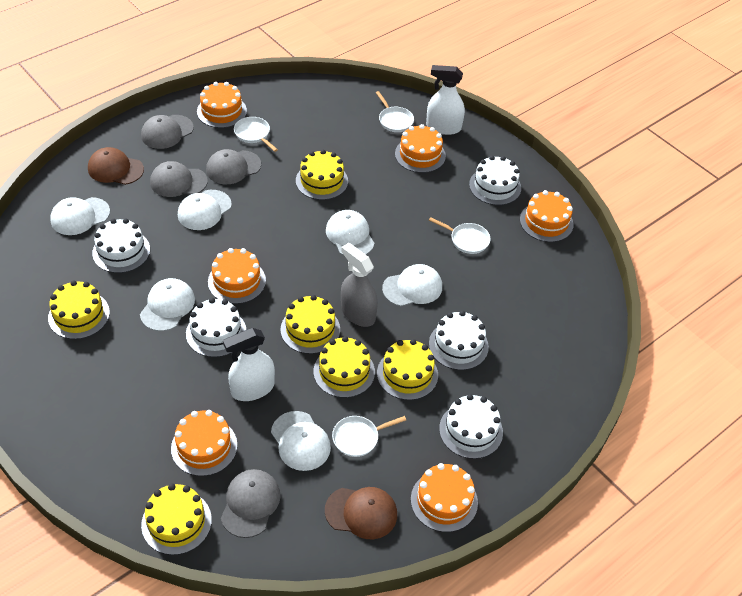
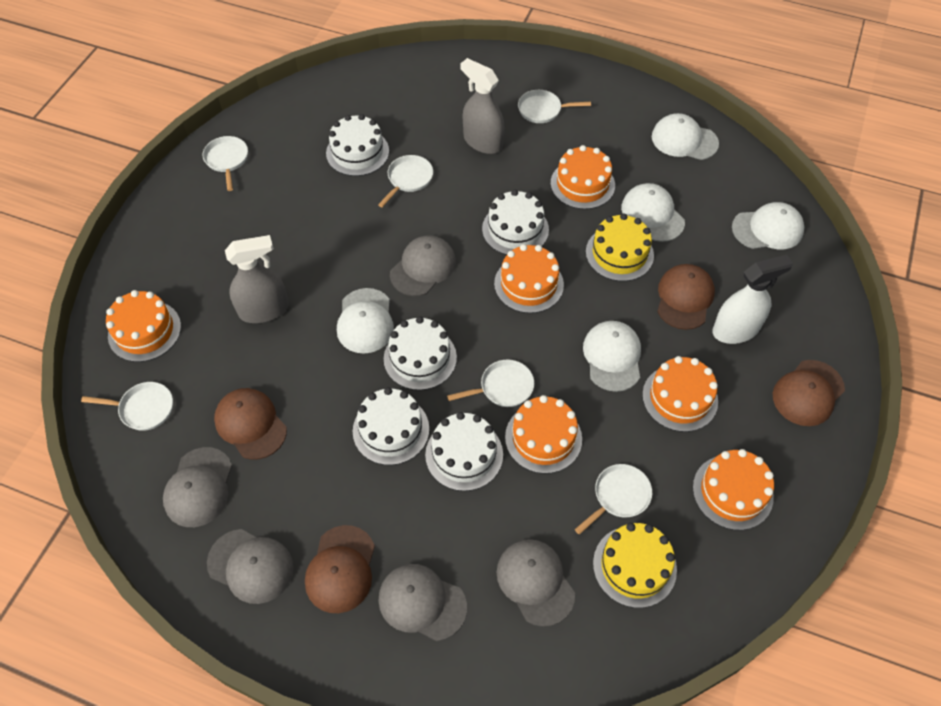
brown cap: [88,147,144,185] [325,487,397,539] = 2 -> [214,388,287,460] [305,525,375,613] [657,264,715,330] [773,360,845,426] = 4
grey cap: [141,115,194,149] [150,161,208,197] [206,149,261,184] [221,469,281,538] = 4 -> [163,447,232,527] [207,529,294,604] [378,564,467,641] [390,236,456,296] [496,539,575,627] = 5
grey spray bottle: [341,243,378,327] = 1 -> [225,235,289,323] [461,58,504,154] = 2
white cap: [50,197,110,235] [140,278,195,331] [178,190,232,230] [271,411,331,471] [326,210,375,255] [382,264,442,306] = 6 -> [337,288,394,354] [583,321,641,392] [621,183,685,242] [652,113,719,160] [732,202,804,249] = 5
white pan: [234,117,278,152] [332,416,406,457] [376,91,414,132] [429,217,490,254] = 4 -> [81,382,173,431] [203,136,248,191] [378,155,433,207] [447,360,534,407] [518,90,591,123] [575,464,652,534] = 6
white spray bottle: [223,328,275,401] [426,65,465,135] = 2 -> [712,255,793,344] = 1
yellow cake: [48,280,110,339] [141,483,212,555] [280,295,340,354] [296,150,348,200] [313,336,375,398] [377,339,438,400] = 6 -> [586,213,654,281] [593,523,677,608] = 2

